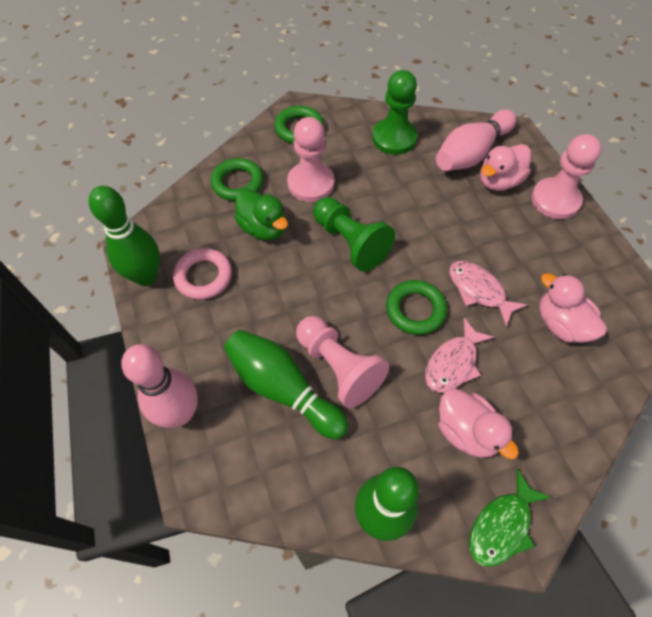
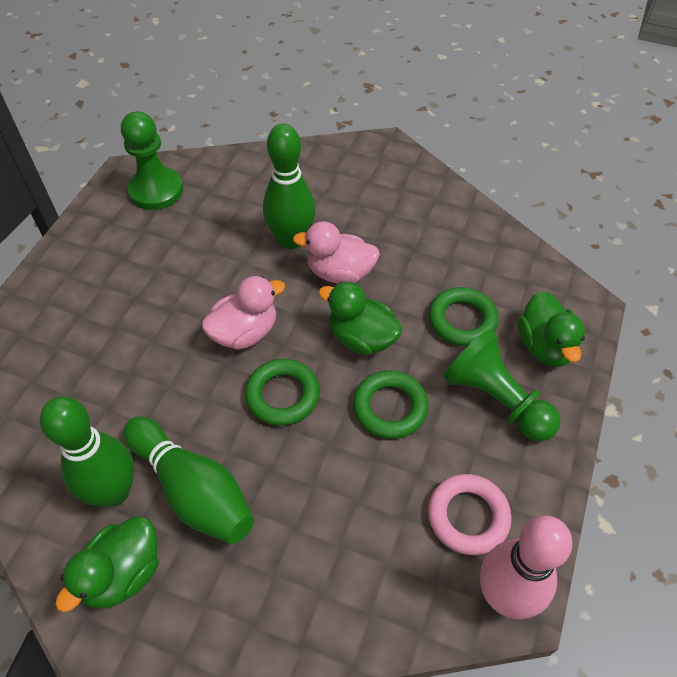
green duck: [234,188,288,240] = 1 -> [55,516,159,612] [318,282,402,355] [518,291,585,367] = 3
green fish: [469,469,552,567] = 1 -> none = 0
pink bowling pin: [121,344,198,428] [436,109,516,171] = 2 -> [480,516,573,619] = 1
pink duck: [438,388,519,459] [480,144,531,191] [539,273,607,343] = 3 -> [202,276,285,350] [293,221,380,284] = 2
pink fish: [425,318,494,393] [449,261,527,326] = 2 -> none = 0
pink pawn: [287,117,334,202] [296,316,389,408] [531,134,602,219] = 3 -> none = 0

